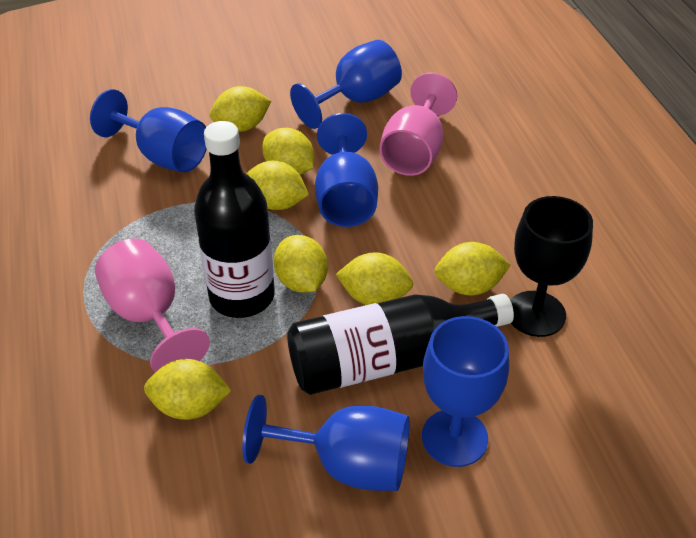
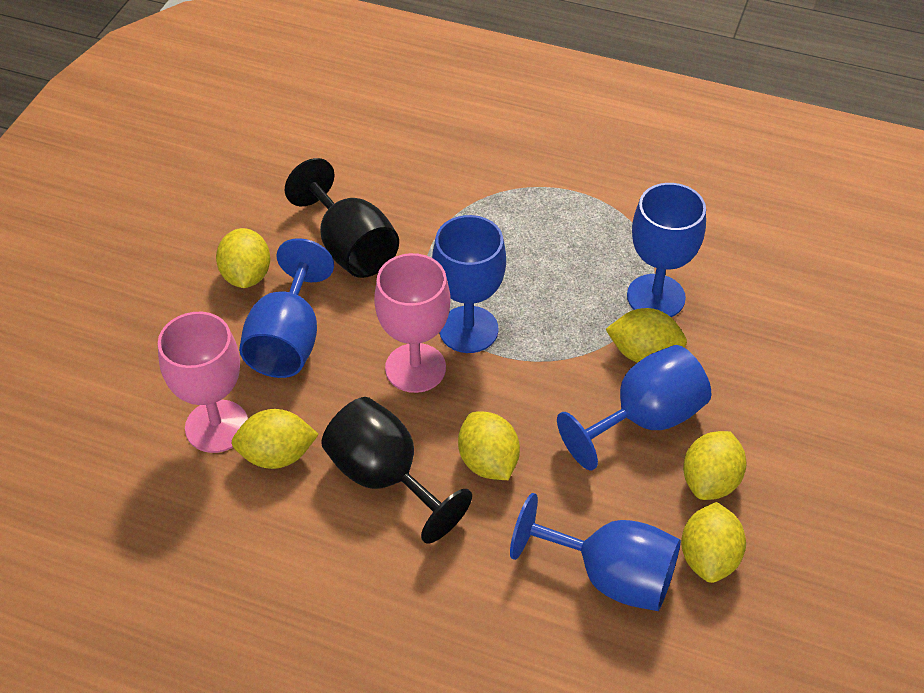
black bottle: [194,121,275,318] [287,294,514,395] = 2 -> none = 0
black goblet: [510,196,593,337] = 1 -> [285,158,399,278] [321,397,472,544] = 2
yellow lemon: [144,359,232,420] [210,86,271,132] [246,161,309,210] [262,128,314,175] [274,235,328,293] [336,252,414,305] [435,242,511,296] = 7 -> [216,228,270,288] [231,409,319,469] [458,412,520,480] [606,308,687,363] [681,502,746,583] [683,431,746,500] = 6

